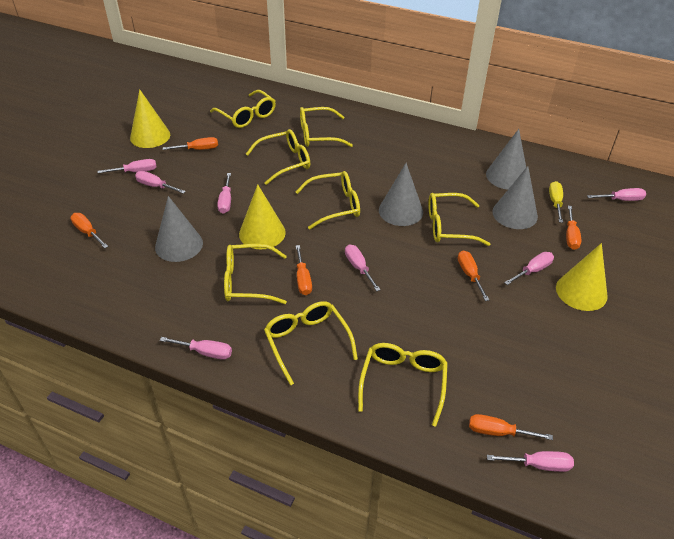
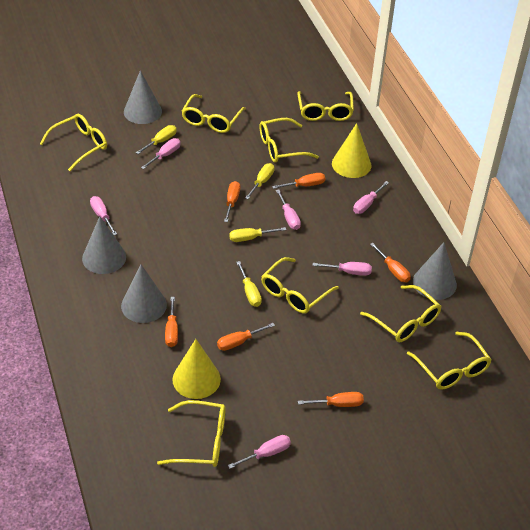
pink screwdriver: [98,159,157,173] [135,171,186,194] [160,337,232,360] [217,173,231,214] [345,244,381,291] [487,451,574,472] [504,252,554,285] [587,188,646,201] = 8 -> [90,196,117,235] [141,138,181,169] [228,435,291,469] [276,190,301,230] [312,262,372,276] [353,181,389,214] = 6
yellow cone: [130,89,170,148] [239,184,286,249] [556,243,608,311] = 3 -> [173,339,221,399] [332,123,371,178] = 2
yellow screwdriver: [549,181,563,223] = 1 -> [136,125,177,154] [229,227,286,242] [236,261,262,307] [245,163,275,199] = 4

